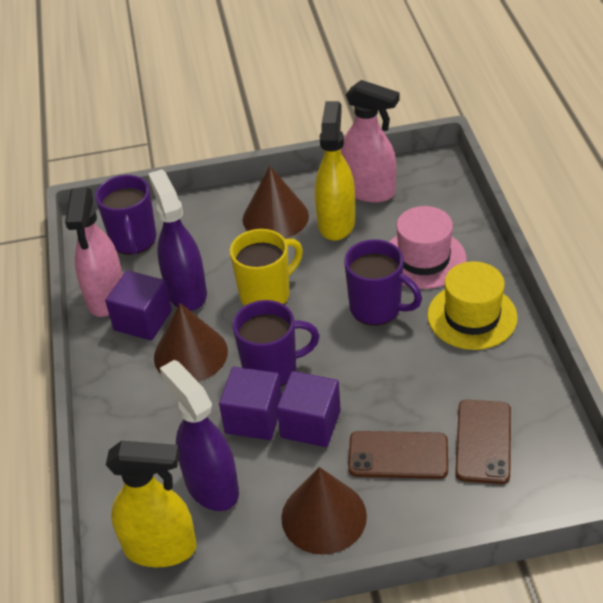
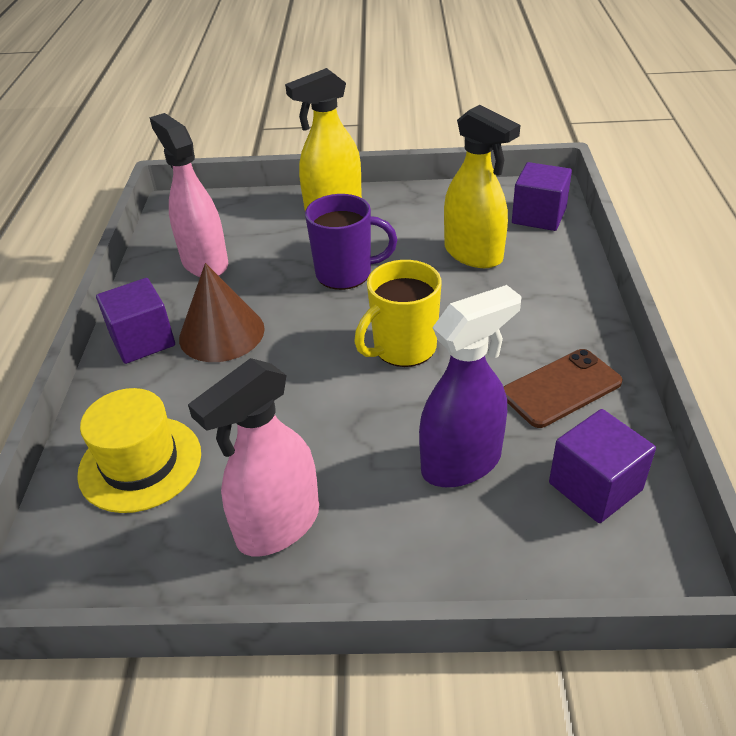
brown cone: [154,303,228,382] [243,166,309,239] [281,467,367,555] = 3 -> [179,263,265,362] = 1
brown phone: [348,431,448,479] [455,400,511,484] = 2 -> [504,349,623,428] = 1
pink hat: [389,206,466,289] = 1 -> none = 0
purple mug: [95,175,156,255] [233,300,320,386] [344,239,422,325] = 3 -> [305,194,397,290] = 1
purple spray bottle: [148,169,207,311] [160,360,239,511] = 2 -> [419,285,522,487] = 1

